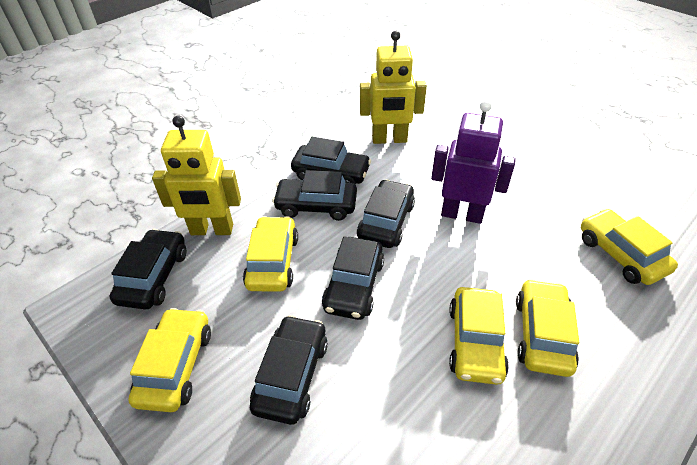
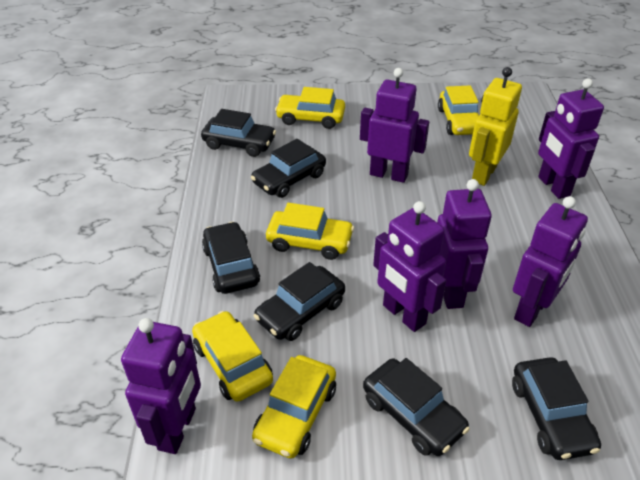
purple robot: [431,100,516,224] = 1 -> [121,318,201,454] [360,68,429,183] [373,201,446,332] [437,179,492,309] [513,196,588,327] [538,79,604,199] = 6
yellow robot: [152,115,241,235] [360,31,427,144] = 2 -> [469,67,522,186] = 1

